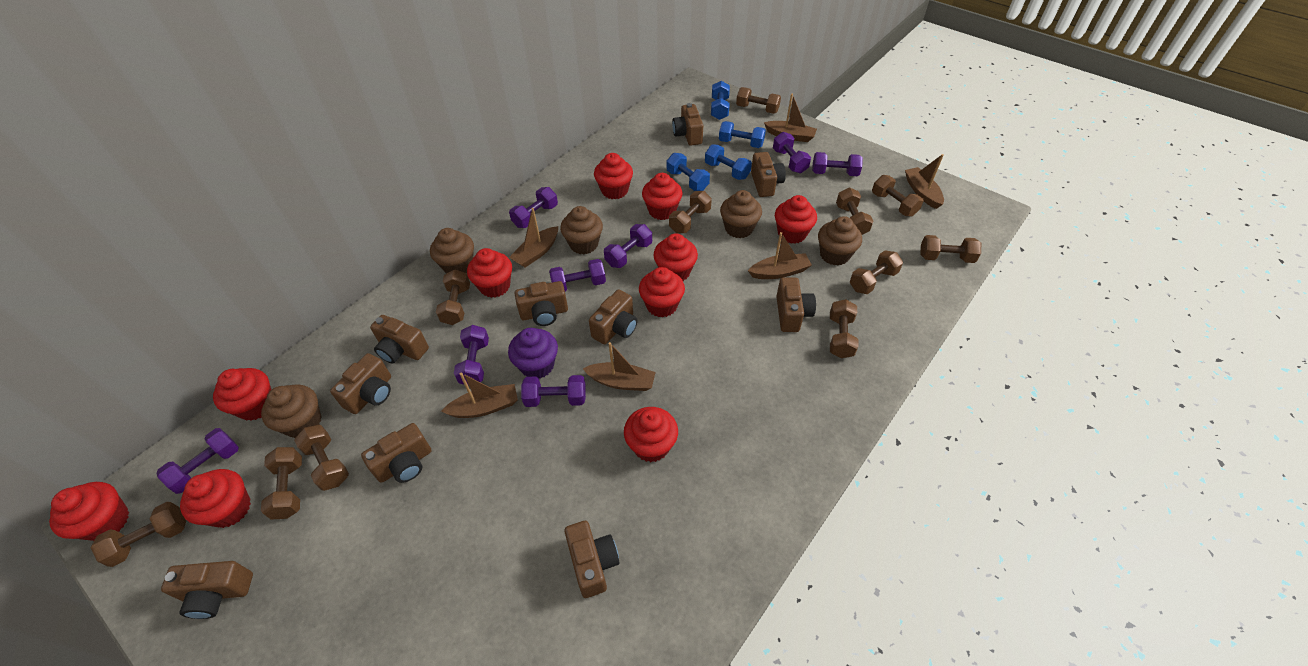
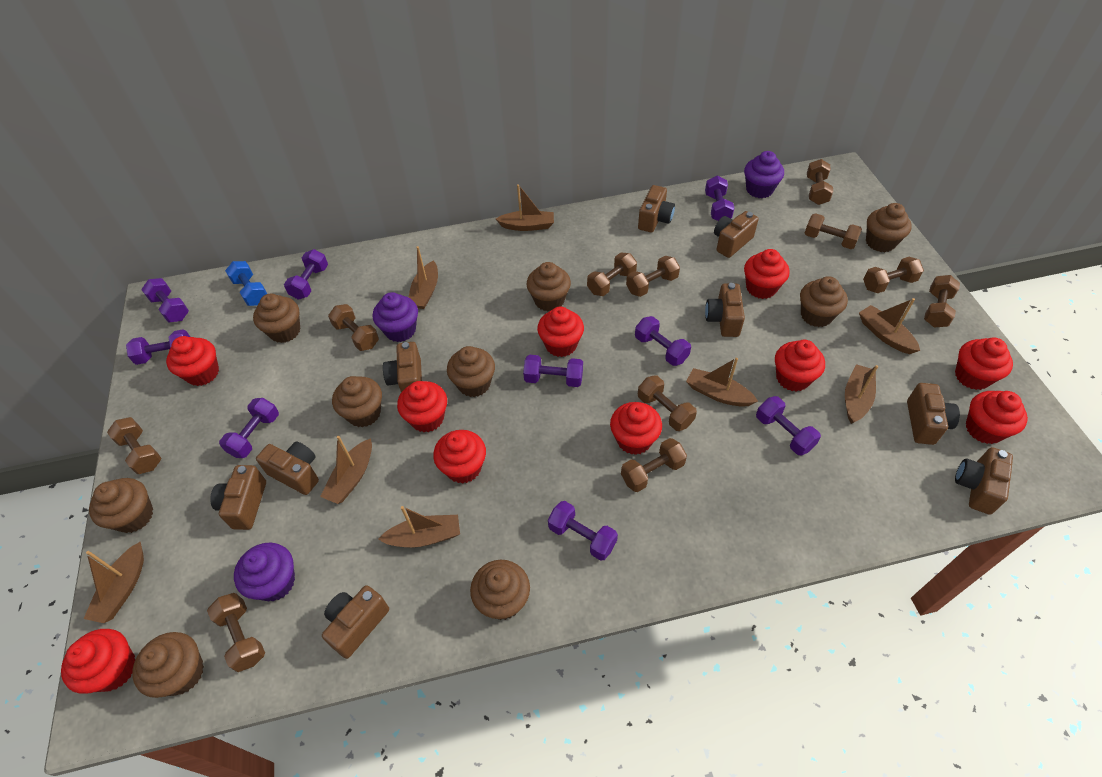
blue dumbbell: [667,153,710,191] [705,145,752,180] [711,81,730,120] [719,121,766,148] = 4 -> [225,261,267,306] = 1
brown boat: [441,372,518,418] [509,208,558,267] [583,342,656,391] [748,232,812,279] [764,93,817,142] [905,154,944,209] = 6 -> [84,542,144,623] [320,436,372,504] [378,506,460,547] [408,246,438,309] [496,184,554,231] [686,358,758,407] [845,364,878,424] [859,298,920,354] = 8
brown camera: [161,561,253,619] [330,353,391,414] [361,423,431,483] [370,315,429,364] [514,281,568,326] [564,521,620,598] [589,290,637,344] [672,103,703,145] [751,152,786,197] [776,278,816,332] = 10 -> [210,465,266,530] [256,441,319,495] [322,585,389,659] [383,342,422,392] [638,185,675,232] [705,283,745,337] [714,211,759,258] [907,383,960,445] [955,447,1013,515] = 9
brown cupcake: [261,384,322,438] [430,228,474,273] [560,206,603,255] [720,190,762,238] [818,216,862,265] = 5 -> [89,478,153,533] [132,632,204,698] [253,294,300,343] [332,376,382,427] [447,346,495,397] [470,560,530,620] [526,262,571,312] [800,276,848,327] [866,203,912,252] = 9
purple cupcake: [508,328,558,379] = 1 -> [234,543,295,601] [373,292,418,342] [744,151,784,198] = 3
purple dumbbell: [156,428,239,494] [454,325,489,386] [509,187,558,228] [521,375,586,407] [549,259,606,291] [604,224,652,268] [773,132,811,173] [812,152,863,176] = 8 -> [126,329,190,365] [141,278,189,323] [219,398,279,458] [284,249,328,300] [523,355,583,387] [548,501,618,561] [635,316,691,366] [705,176,734,221] [756,396,821,455] = 9

